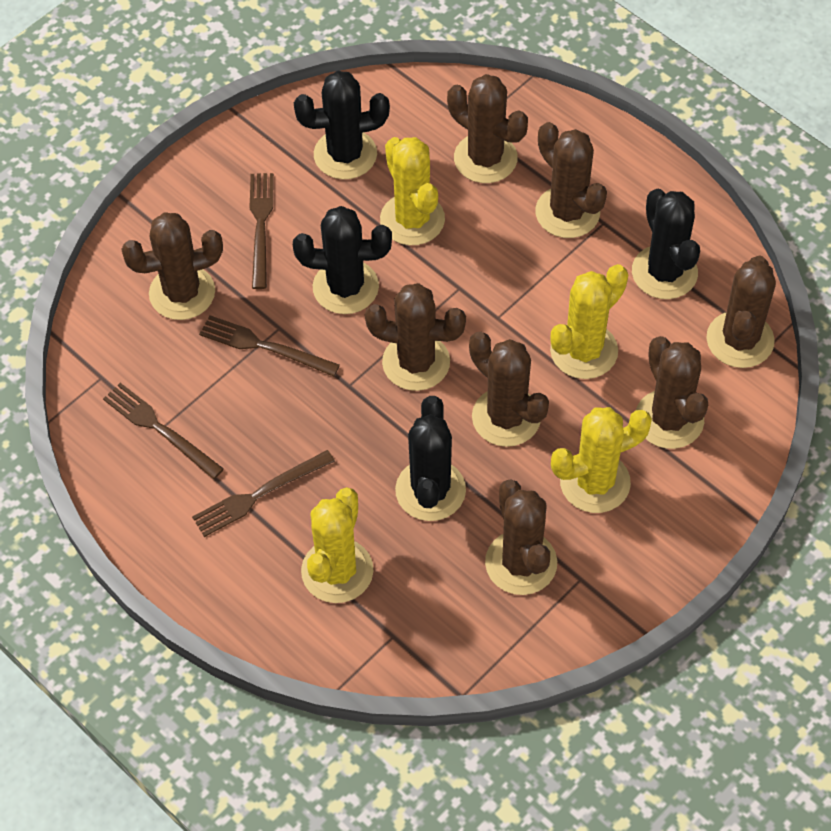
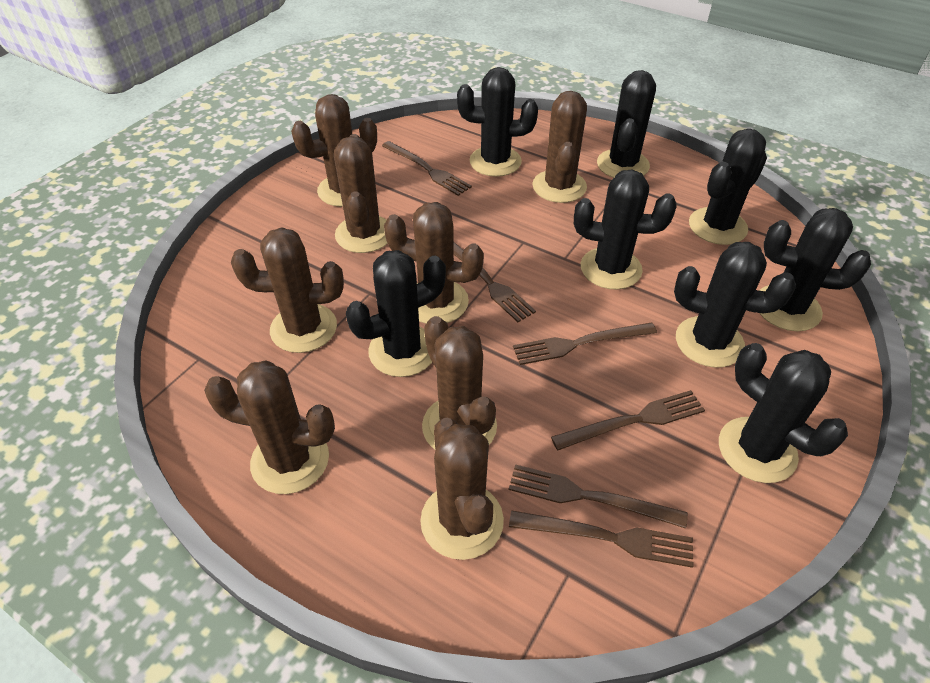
black cactus: [293,206,392,314] [294,71,390,179] [395,396,466,521] [632,189,700,299] = 4 -> [346,250,446,377] [457,67,538,177] [574,169,676,289] [597,70,656,178] [674,242,796,368] [689,129,767,245] [719,343,848,483] [759,208,871,331] = 8
brown fork: [103,383,224,479] [192,450,335,537] [199,315,340,377] [250,173,274,289] = 4 -> [382,141,472,196] [454,242,536,322] [509,464,688,529] [509,510,694,568] [513,322,657,365] [551,390,705,450] = 6
yellow cactus: [301,487,374,603] [380,137,445,245] [550,264,628,379] [551,407,652,513] = 4 -> none = 0

